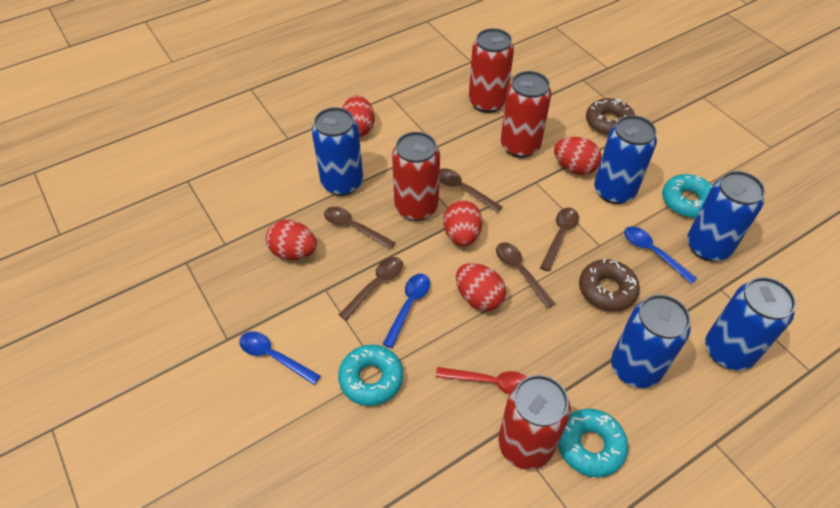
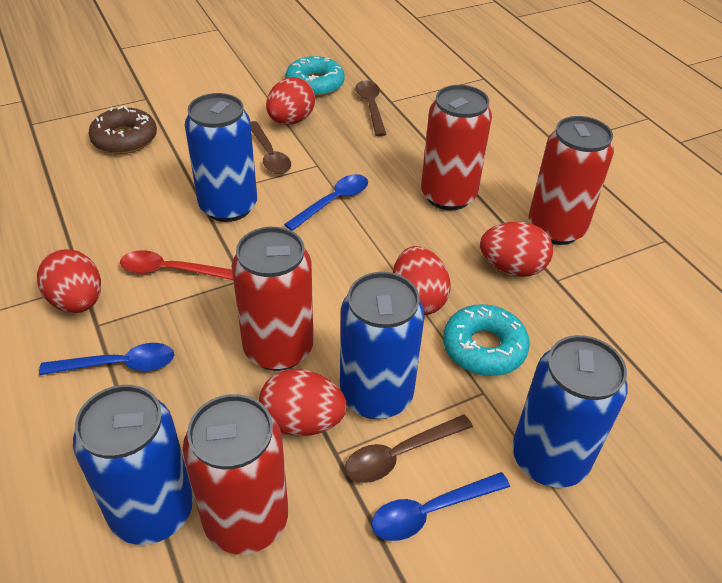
blue can: [312,107,363,196] [594,115,657,204] [611,294,691,388] [687,171,765,261] [705,277,796,370] = 5 -> [73,385,193,545] [185,93,257,222] [340,272,425,419] [512,335,628,488] = 4
brown donut: [579,259,640,311] [586,98,635,135] = 2 -> [89,106,157,154] = 1
brown spoon: [324,207,395,249] [338,257,403,320] [439,168,502,213] [496,242,555,309] [540,208,579,271] = 5 -> [250,121,291,174] [345,414,473,483] [355,80,386,136] = 3
turquoise donut: [338,345,403,406] [558,409,628,478] [662,174,713,218] = 3 -> [285,56,345,97] [443,304,530,376] = 2

